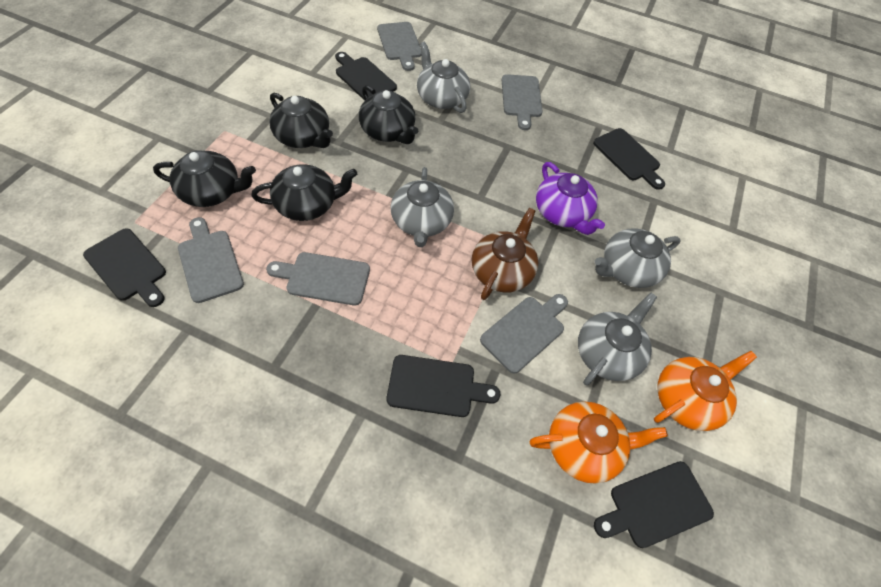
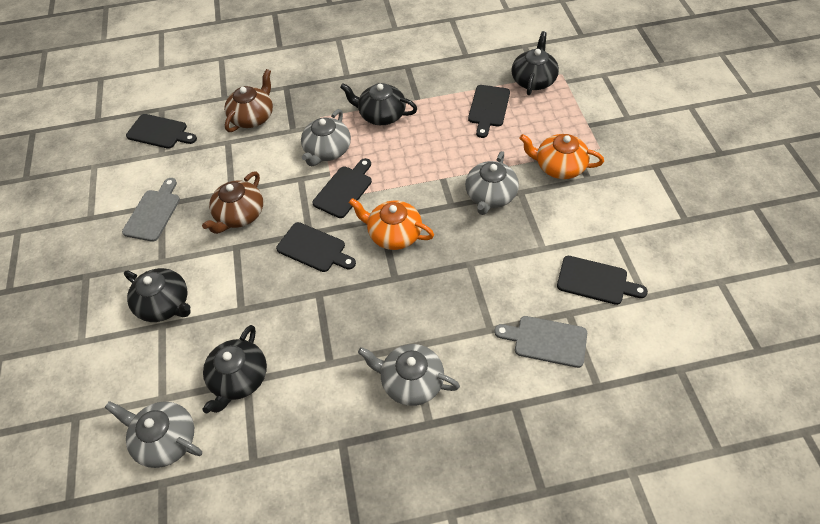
brown teapot: [472,208,538,300] = 1 -> [202,171,263,234] [224,69,273,132] = 2
grey cutting board: [178,217,244,303] [266,252,370,305] [377,22,422,71] [480,294,568,374] [502,74,543,130] = 5 -> [122,178,180,242] [494,316,587,368] = 2
purple teapot: [536,162,605,235] = 1 -> none = 0

